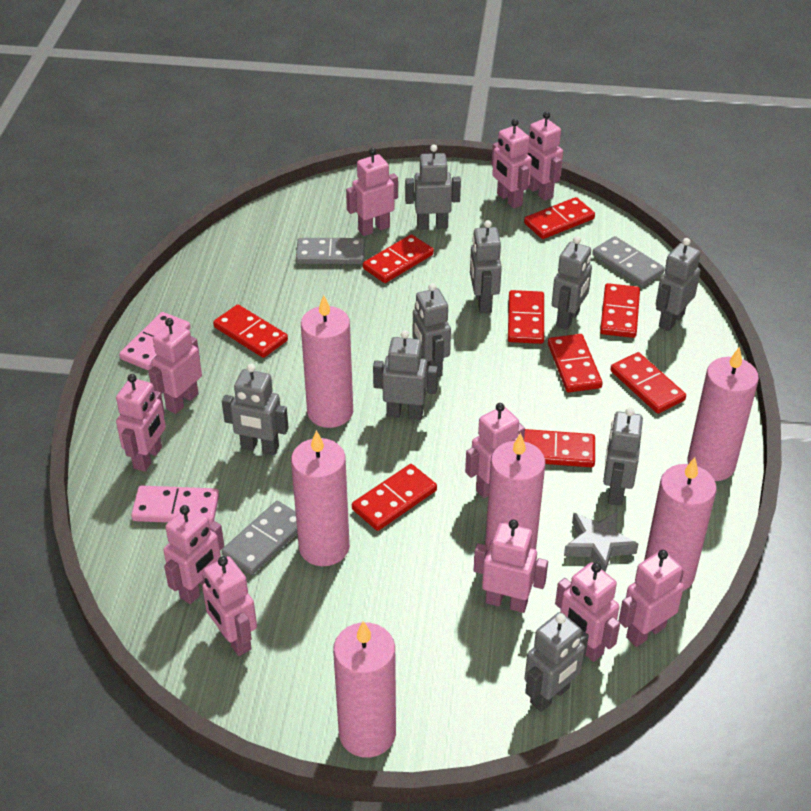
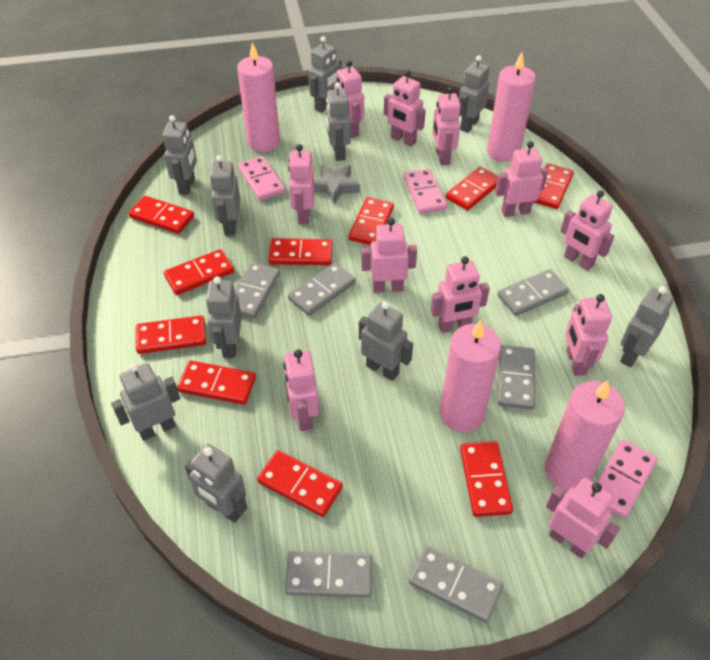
grey domino: [222,501,297,575] [296,238,365,264] [592,236,665,287] = 3 -> [235,262,280,318] [285,551,372,598] [288,263,356,316] [409,546,503,623] [497,269,569,316] [498,345,535,410] = 6
grey robot: [222,364,289,455] [373,330,438,420] [405,145,461,230] [413,283,451,377] [470,220,502,313] [525,612,589,712] [552,236,592,330] [603,407,643,506] [656,238,701,331] = 9 -> [111,363,180,441] [162,115,197,195] [185,444,247,523] [206,276,242,358] [209,155,240,236] [308,36,342,113] [326,82,351,161] [359,301,413,381] [459,55,490,133] [620,286,674,367] = 10
pink candle: [291,430,350,566] [301,295,353,428] [333,621,396,758] [485,433,546,551] [644,457,716,591] [687,346,759,481] = 6 -> [237,42,280,152] [440,320,501,432] [487,52,536,162] [545,380,625,490] = 4
pink domino: [119,312,190,370] [131,486,219,524] = 2 -> [238,156,285,201] [403,169,447,214] [596,440,657,518] = 3
red domino: [213,305,288,358] [352,464,437,531] [363,234,434,283] [508,290,544,344] [524,197,595,239] [524,429,595,467] [548,334,603,393] [600,283,640,338] [610,352,686,414] = 9 -> [128,196,194,234] [136,315,206,354] [164,249,234,295] [177,361,256,405] [257,450,343,517] [268,238,333,265] [348,197,394,245] [446,167,498,210] [460,441,513,517] [533,164,574,209] = 10

